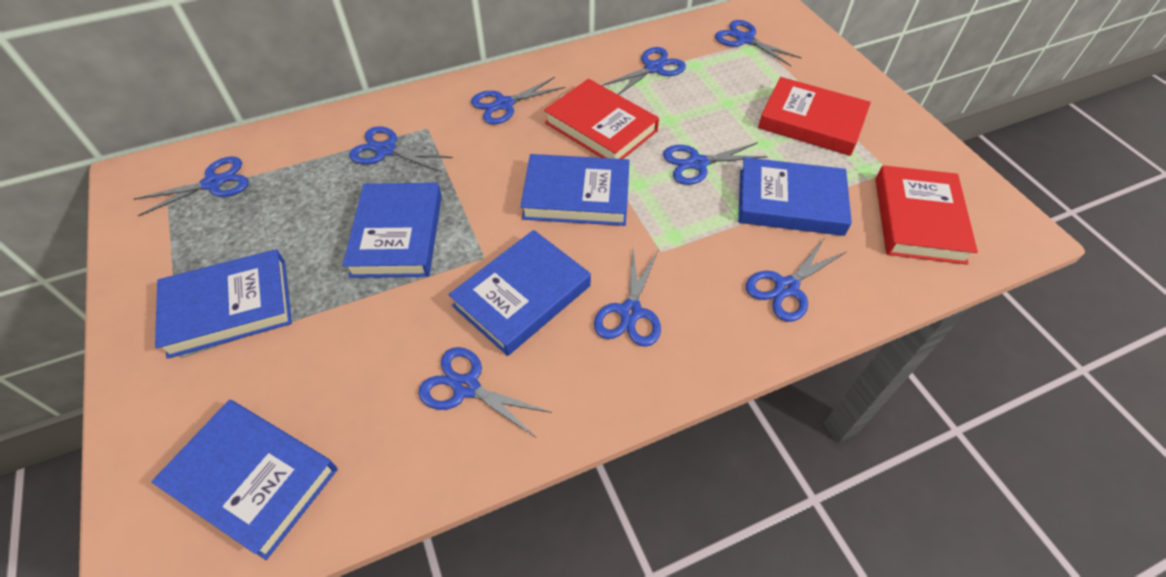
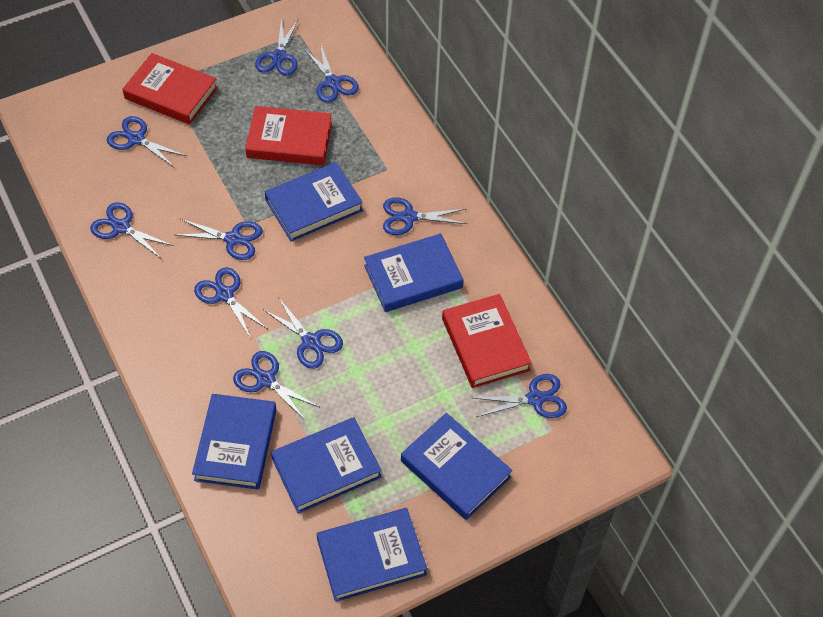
blue scissors: [134,156,249,216] [349,127,453,172] [418,347,552,437] [471,77,565,125] [594,249,661,347] [601,47,686,95] [663,142,768,185] [715,20,802,66] [746,239,846,322] = 9 -> [90,202,174,258] [107,116,186,168] [176,219,263,260] [194,267,267,339] [233,351,319,421] [255,17,298,76] [263,297,343,369] [304,43,359,103] [383,197,467,235] [475,374,567,418] = 10

